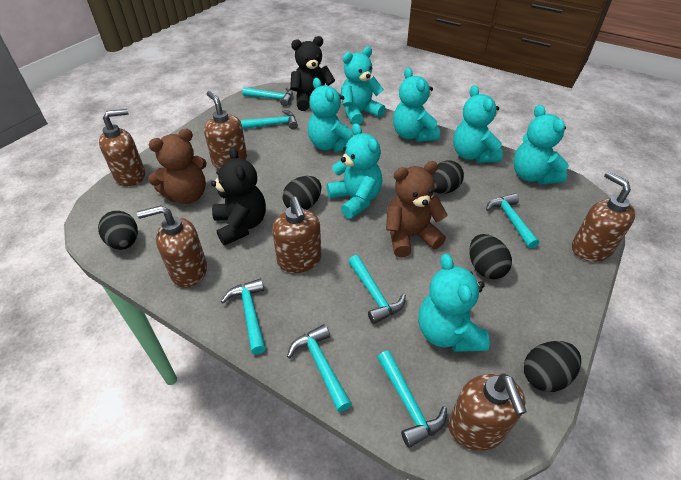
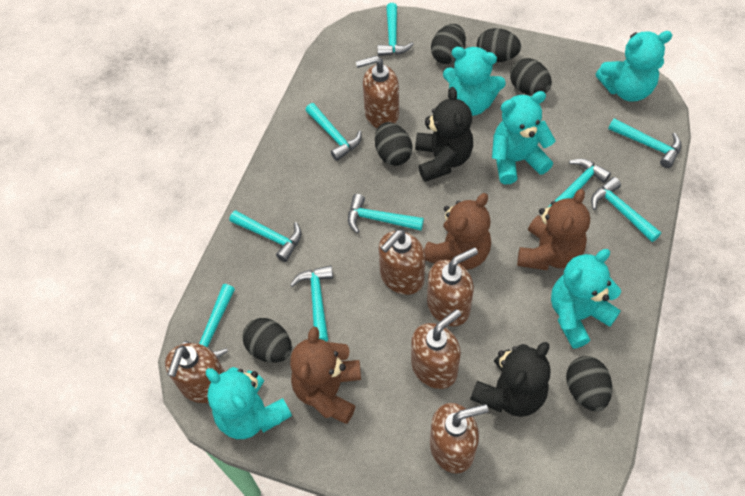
black egg: [98,211,138,250] [283,176,321,210] [432,160,464,194] [469,234,512,279] [524,341,581,392] = 5 -> [243,318,292,363] [375,122,412,166] [431,24,466,64] [477,28,521,62] [510,58,552,95] [566,356,612,411] = 6
brown teddy bear: [148,129,207,204] [386,161,448,257] = 2 -> [290,327,361,424] [424,193,491,270] [517,189,590,270] = 3
turquoise hammer: [221,278,266,354] [241,110,298,129] [242,87,293,107] [287,324,352,412] [348,255,406,324] [377,350,447,448] [486,193,539,249] = 7 -> [182,284,235,358] [230,210,301,262] [290,265,333,342] [305,103,362,161] [348,194,424,233] [377,3,414,56] [547,159,611,208] [591,177,661,242] [608,118,682,168] = 9
turquoise teddy bear: [308,78,354,152] [327,123,382,219] [341,47,385,125] [393,68,440,142] [418,253,490,352] [453,85,503,163] [513,105,569,184] = 7 -> [206,367,292,439] [443,47,506,116] [492,91,556,184] [551,249,621,349] [596,31,673,102] = 5

